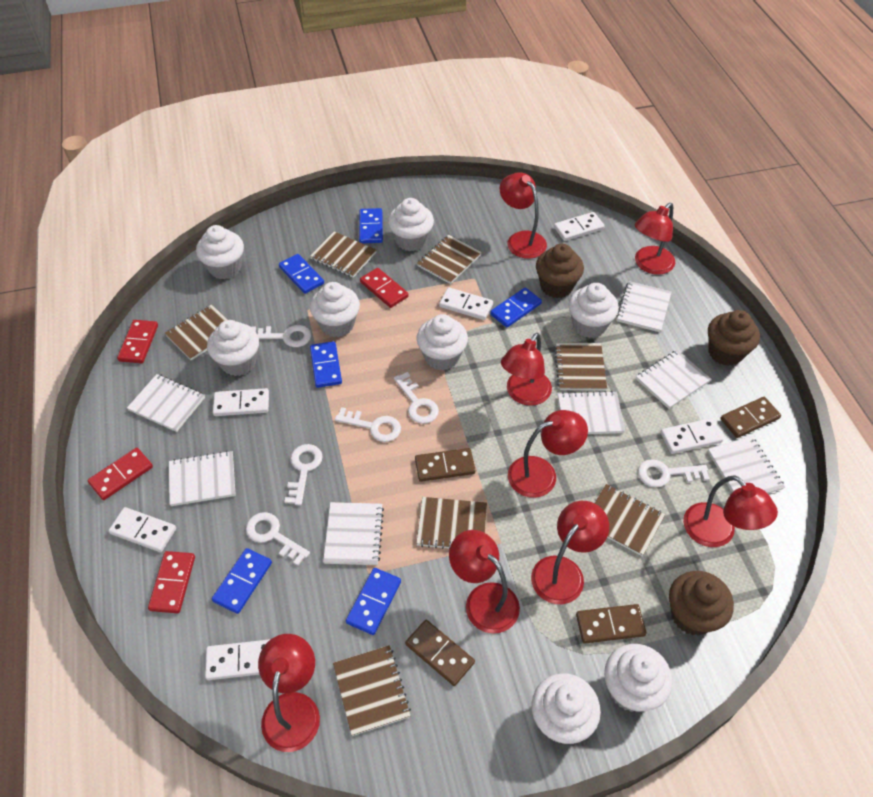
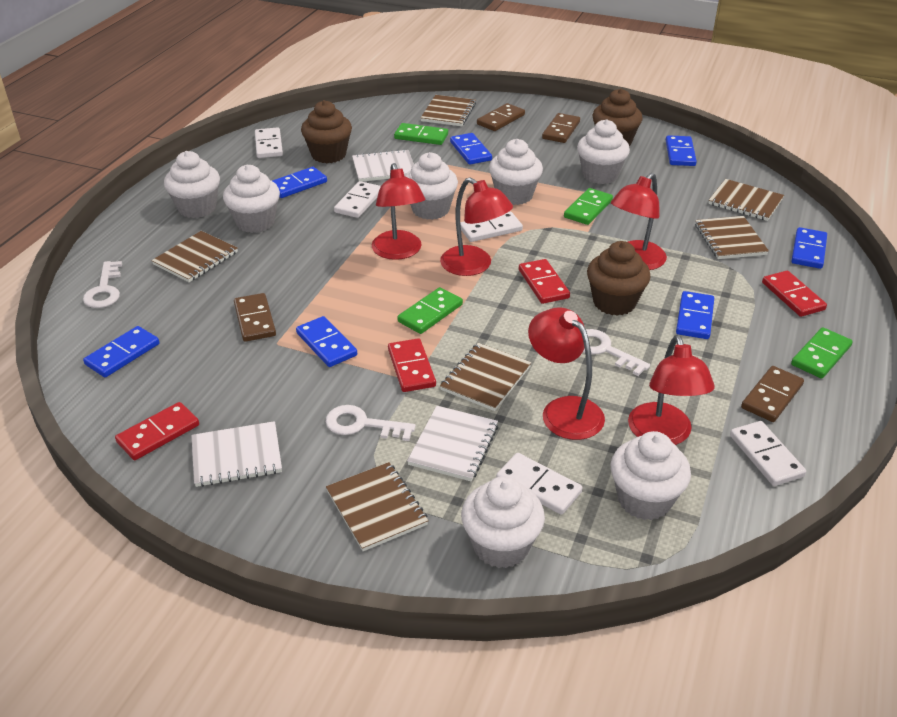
blue domino: [212,548,272,614] [279,254,324,294] [310,341,342,388] [346,568,401,635] [359,208,383,243] [490,288,542,328] = 6 -> [83,326,159,377] [272,167,327,198] [296,316,357,367] [450,133,492,165] [666,135,697,166] [676,291,714,339] [791,227,827,269] = 7
brown notebook: [165,304,228,360] [310,231,376,278] [333,645,411,736] [416,497,487,550] [417,235,482,284] [554,343,607,391] [595,484,665,556] = 7 -> [151,231,238,282] [326,462,429,551] [421,95,476,126] [440,343,531,411] [695,216,769,259] [708,179,784,221] = 6
green domino: none = 0 -> [394,123,448,145] [397,287,463,334] [564,188,613,225] [791,327,853,379] = 4
red lamp: [258,634,320,752] [449,530,520,634] [500,172,547,259] [501,333,552,406] [508,410,588,498] [531,501,609,604] [634,203,675,275] [683,475,778,547] = 8 -> [372,163,426,260] [440,177,513,276] [528,307,605,440] [611,173,667,270] [628,335,715,445] = 5
white cupcake: [196,225,244,279] [207,320,259,376] [310,282,360,337] [388,198,434,251] [417,314,468,370] [531,673,601,744] [568,283,619,338] [604,644,672,712] = 8 -> [164,151,220,218] [223,164,280,233] [405,152,458,220] [461,476,545,568] [489,139,543,205] [577,119,630,184] [611,431,691,520] = 7
white domino: [108,507,176,552] [205,639,271,680] [213,388,269,416] [439,287,493,320] [554,212,605,241] [661,418,723,454] = 6 -> [255,127,283,158] [334,181,381,218] [460,212,523,242] [496,453,582,515] [730,421,806,486] = 5
white key: [246,512,310,566] [252,325,311,347] [285,444,323,506] [335,407,401,442] [394,372,439,424] [638,459,710,487] = 6 -> [83,261,122,308] [326,405,416,441] [583,329,650,376] = 3
white notebook: [127,374,205,432] [169,451,236,506] [323,502,384,565] [558,391,625,434] [616,281,672,332] [636,350,711,409] [708,437,785,494] = 7 -> [191,421,282,487] [352,149,414,182] [407,406,498,481] = 3

